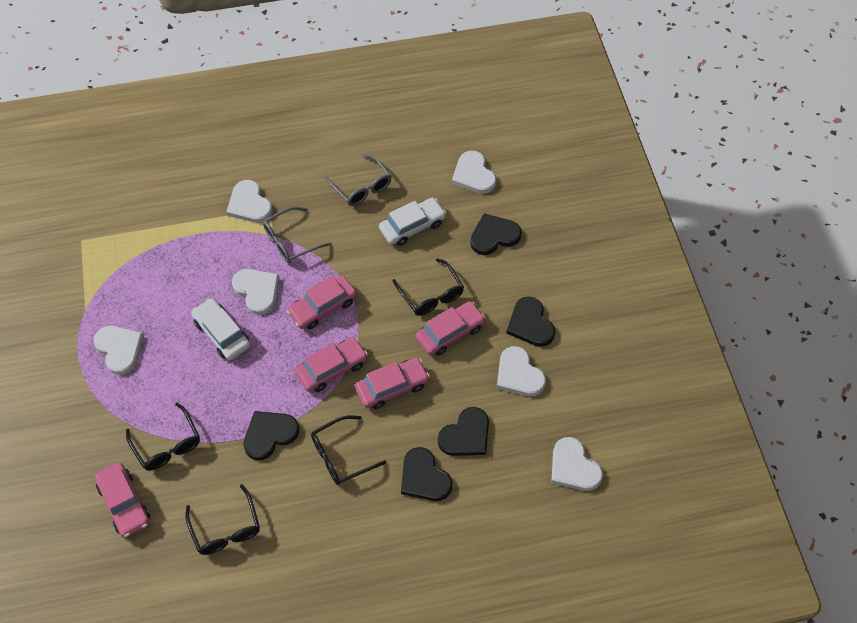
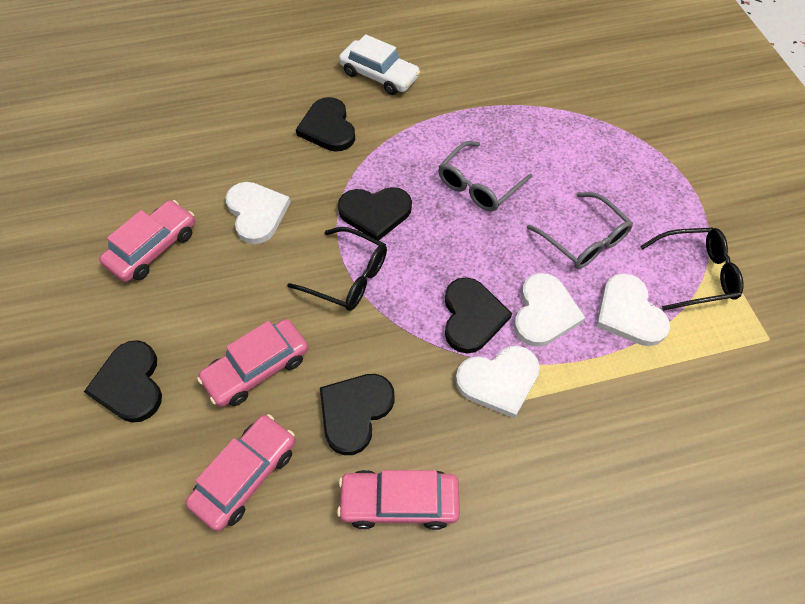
black glasses: [126,403,200,471] [185,484,260,555] [311,416,386,485] [392,258,464,316] = 4 -> [287,227,387,311] [640,228,744,311] = 2
pink car: [95,462,150,538] [287,276,357,329] [295,337,368,392] [355,358,430,409] [416,301,486,356] = 5 -> [99,200,195,282] [185,414,295,531] [197,319,308,407] [337,470,460,530] = 4
white car: [191,298,250,360] [379,198,446,246] = 2 -> [339,34,420,95] = 1
white heart: [94,326,144,375] [226,180,273,223] [232,269,280,315] [452,151,497,194] [497,346,546,396] [551,437,603,491] = 6 -> [225,182,291,244] [455,346,540,418] [514,273,586,347] [596,273,670,346] = 4

